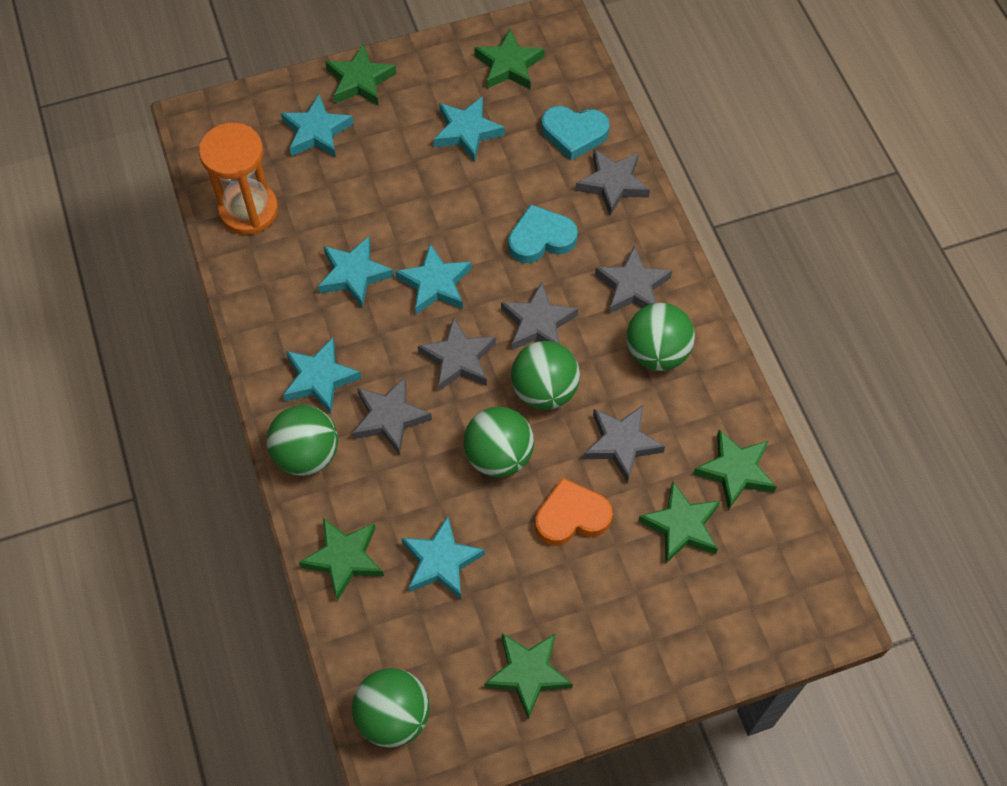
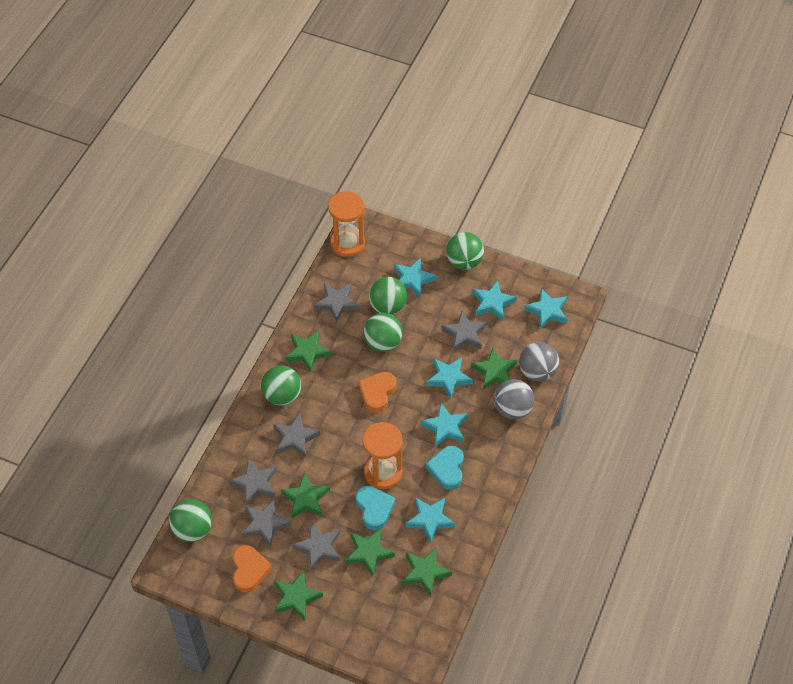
grey ball: none = 0 -> [494,379,534,419] [519,342,559,382] = 2
orange heart: [535,478,613,546] = 1 -> [233,545,272,592] [358,372,396,412] = 2
orange hourglass: [199,123,278,235] = 1 -> [328,191,365,257] [363,422,403,489] = 2

